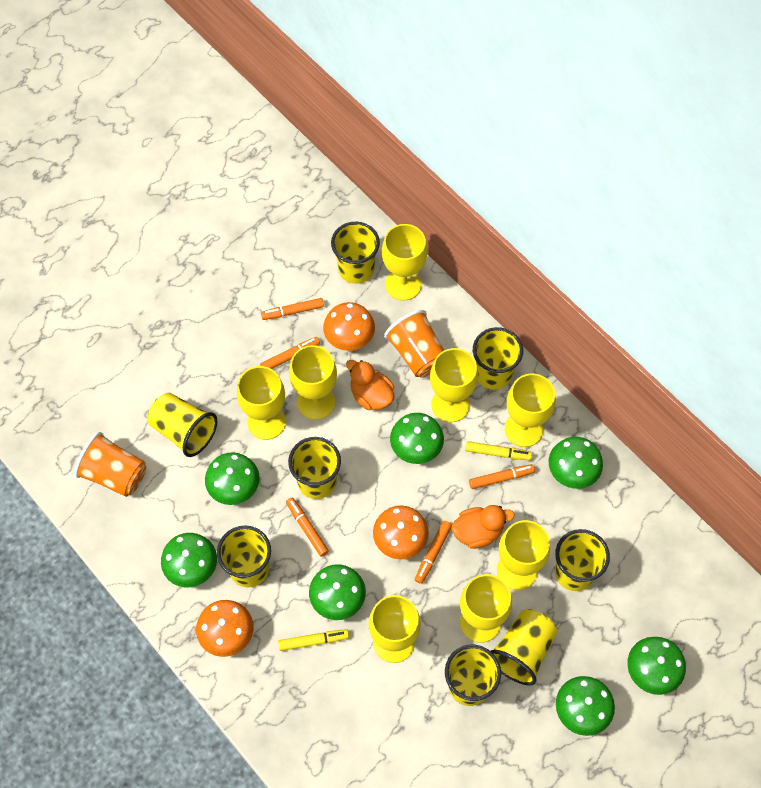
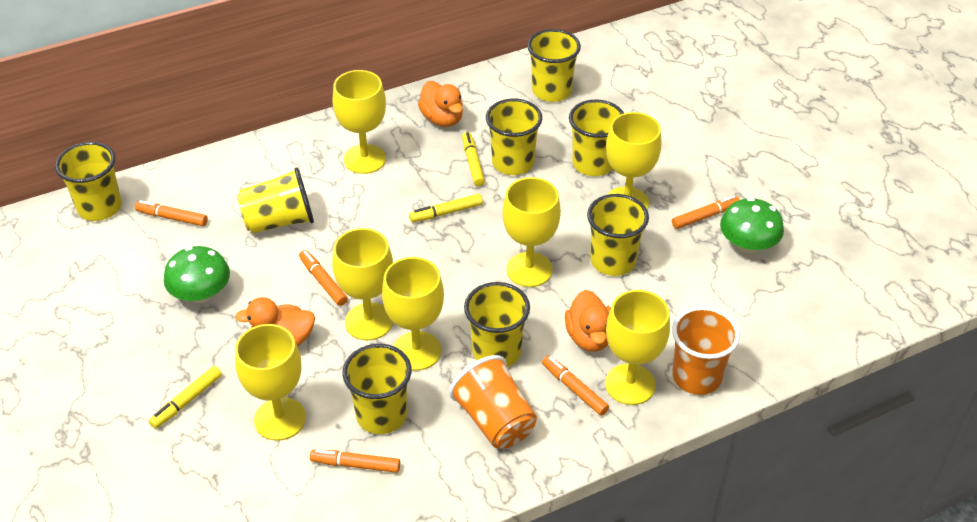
green mushroom: [161,533,217,587] [205,452,260,505] [309,564,366,620] [390,413,444,464] [549,437,603,489] [556,676,615,736] [627,637,686,695] = 7 -> [164,246,230,303] [720,197,784,253] = 2
orange duck: [346,360,395,410] [452,505,515,549] = 2 -> [235,297,315,347] [418,81,463,127] [565,290,611,352] = 3
orange mushroom: [196,600,253,657] [323,302,375,351] [373,505,429,560] = 3 -> none = 0
yellow goblet: [237,366,286,440] [289,345,337,420] [368,595,421,663] [382,224,428,301] [430,348,478,422] [460,574,512,643] [497,520,550,590] [505,373,556,447] = 8 -> [235,324,306,441] [332,70,386,174] [332,228,393,340] [382,257,444,371] [502,177,561,287] [605,290,670,405] [606,112,662,210] = 7
yellow marker: [278,629,349,651] [465,441,532,460] = 2 -> [149,366,222,429] [409,194,483,222] [462,132,485,186] = 3

